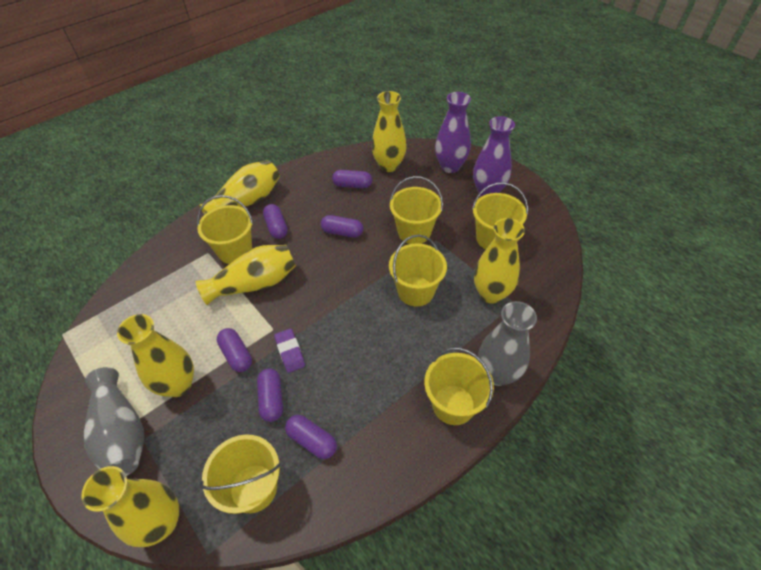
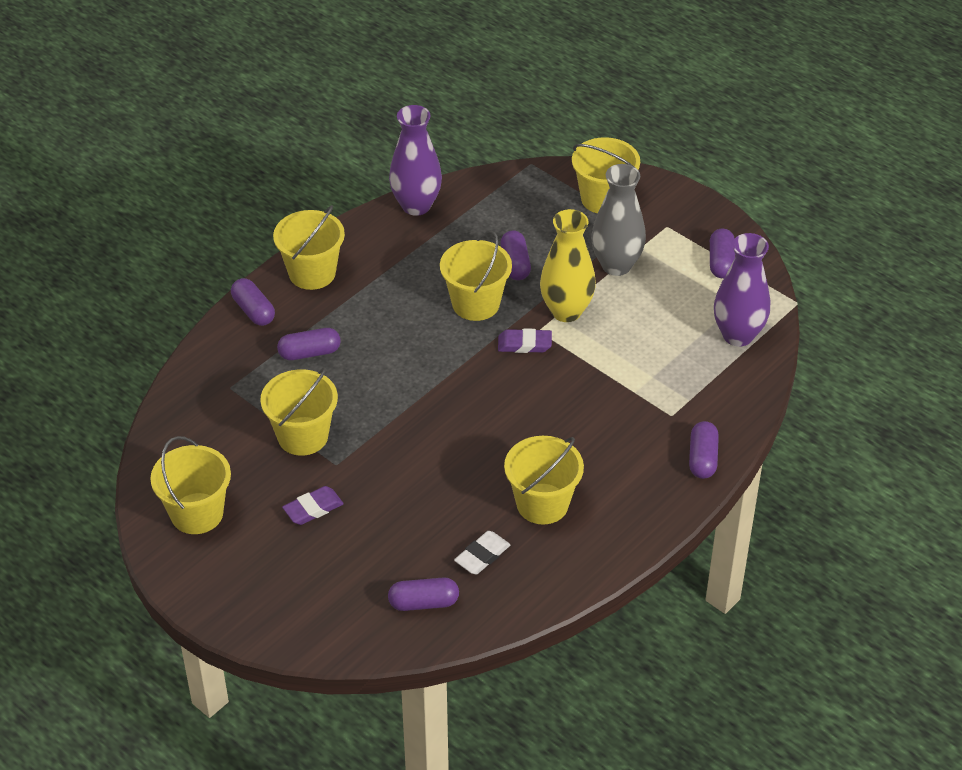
grey vase: [84,367,144,476] [478,301,537,386] = 2 -> [591,164,646,276] = 1
purple eraser: [274,328,305,373] = 1 -> [282,486,344,525] [498,328,552,353] = 2
white eraser: none = 0 -> [454,531,510,574] = 1
yellow vase: [81,466,179,547] [117,314,194,397] [196,245,296,305] [199,161,280,215] [372,91,407,172] [474,218,525,304] = 6 -> [540,209,596,322] = 1

